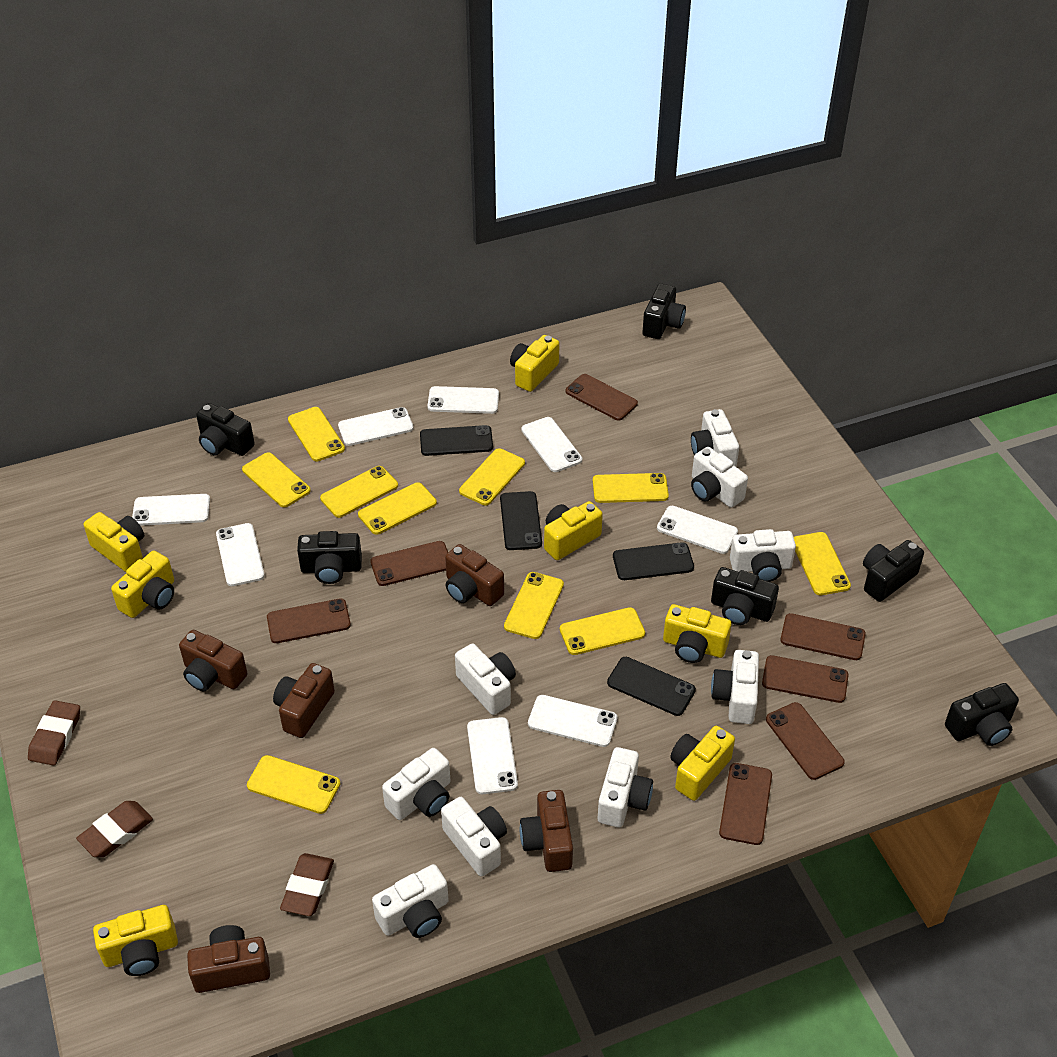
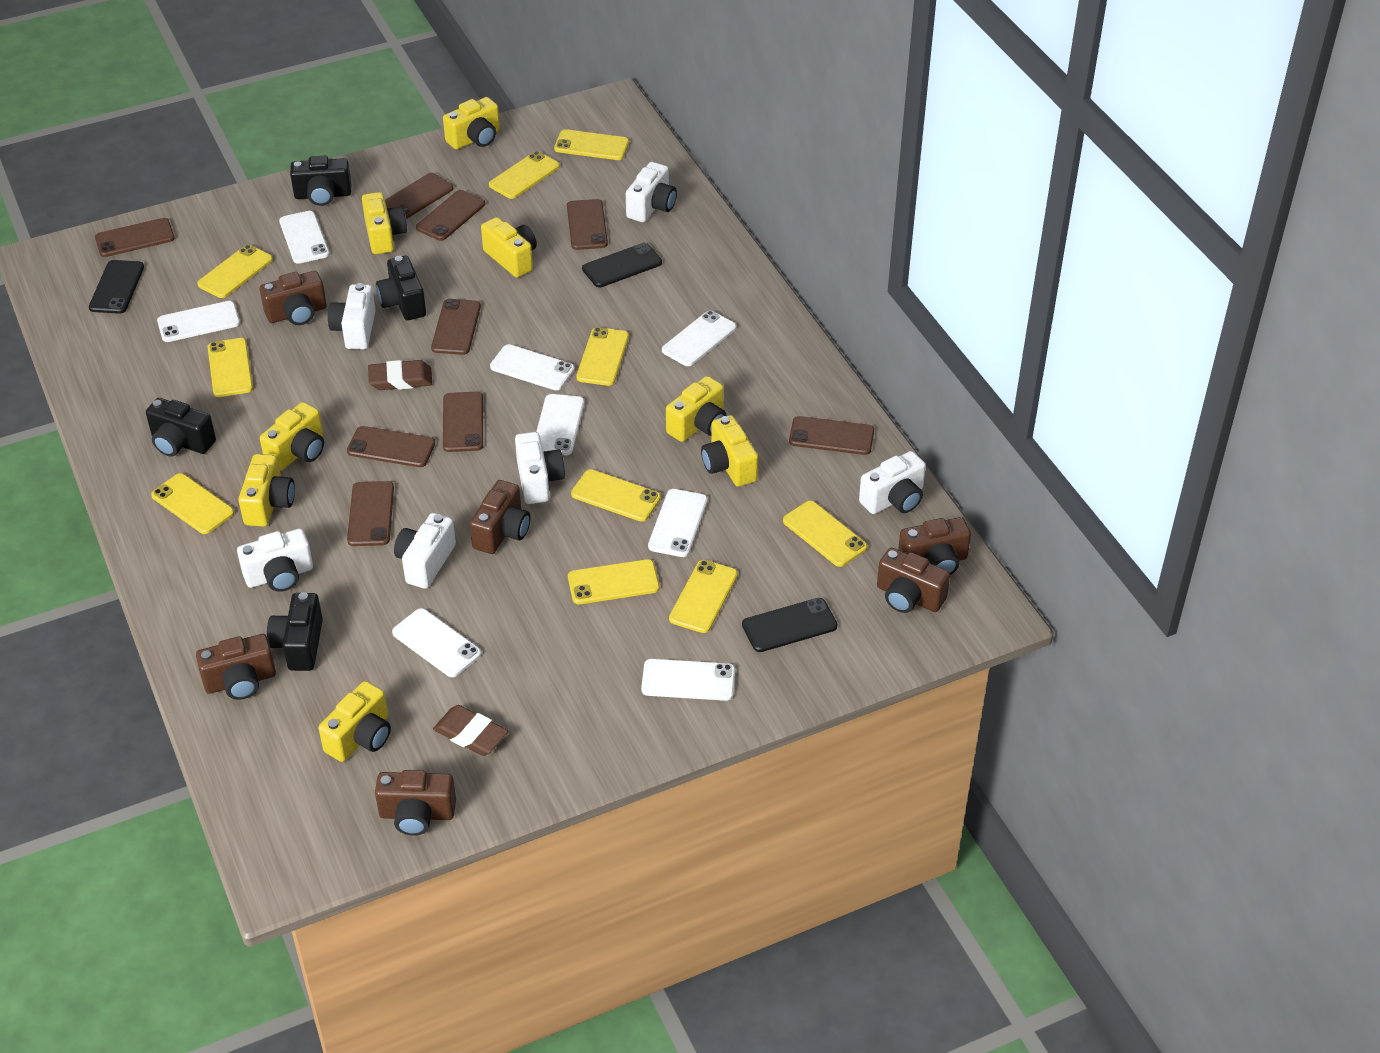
black camera: [196,403,255,456] [297,531,362,584] [642,283,686,339] [711,567,779,625] [863,540,924,602] [945,683,1019,746] = 6 -> [146,398,216,457] [267,592,323,671] [290,156,351,206] [376,256,426,320] = 4
black phone: [420,425,493,456] [500,491,542,550] [607,657,696,716] [613,542,694,580] = 4 -> [89,260,144,314] [582,243,662,287] [742,598,837,652] = 3
brown camera: [179,630,248,691] [187,925,270,993] [273,663,335,738] [445,544,504,606] [520,790,573,872] = 5 -> [196,634,276,700] [260,271,327,325] [375,770,456,836] [470,480,531,554] [877,548,950,613] [898,517,971,575] = 6
brown eraser: [28,700,80,766] [76,801,153,857] [280,853,334,916] = 3 -> [368,360,432,390] [433,705,508,756] = 2
brown phone: [267,599,351,643] [370,541,448,586] [566,374,638,421] [719,763,772,845] [762,655,848,703] [766,702,845,780] [780,613,866,660] = 7 -> [95,218,175,257] [347,426,435,467] [347,481,394,546] [385,173,453,219] [416,190,485,241] [431,299,481,355] [443,391,483,452] [567,199,608,250] [789,416,874,455] = 9
white camera: [372,864,449,938] [382,748,450,820] [441,797,507,877] [455,643,516,715] [598,747,653,828] [691,409,739,467] [691,447,748,508] [711,650,759,724] [730,529,796,582] = 9 -> [237,529,313,592] [328,283,376,349] [394,513,456,589] [515,432,565,504] [626,162,677,222] [859,451,926,514] = 6
yellow camera: [84,512,144,572] [93,905,178,976] [111,551,174,618] [510,335,559,392] [544,501,603,560] [663,604,732,663] [670,726,735,801] = 7 -> [238,454,295,527] [260,402,324,471] [318,681,391,762] [362,192,407,254] [443,97,500,150] [481,217,537,278] [666,376,726,442] [701,415,758,487] = 8

